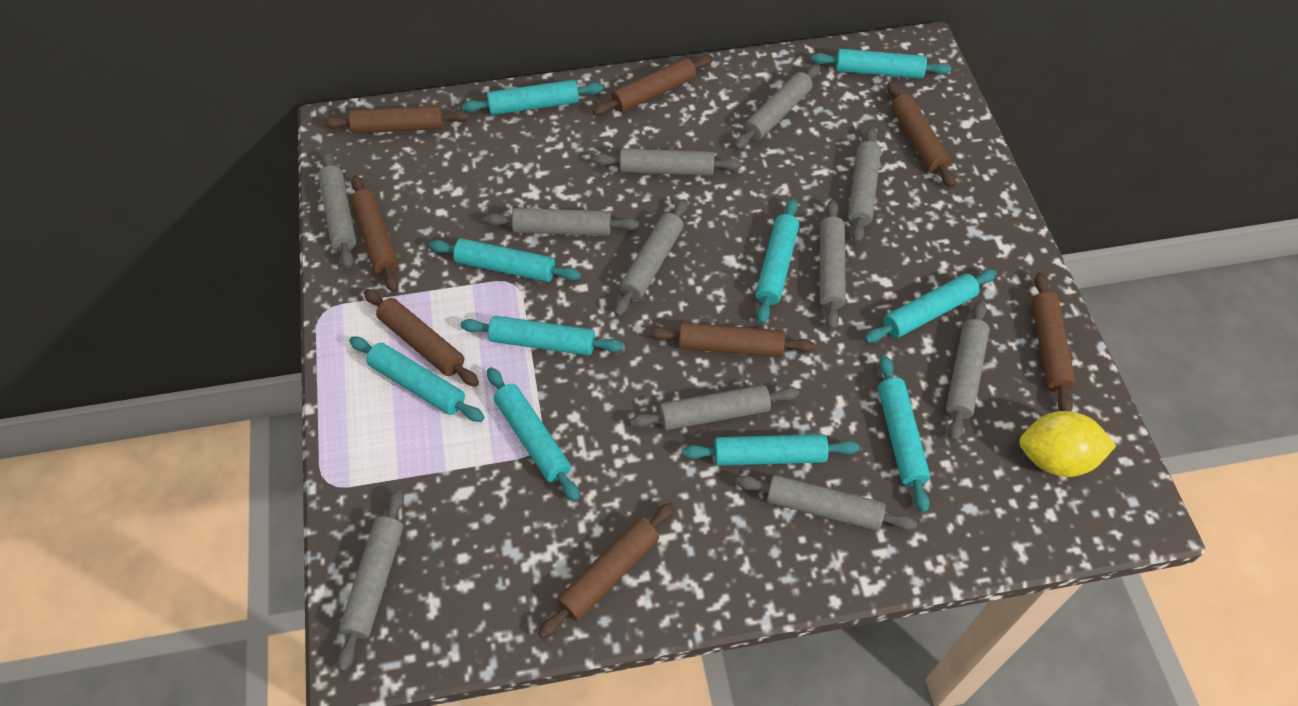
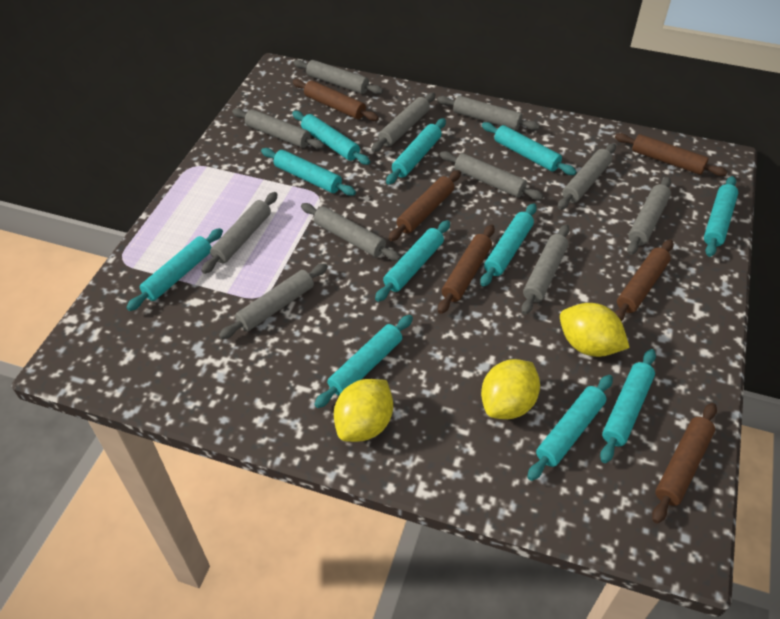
brown rolling pin: [323,106,470,134] [351,175,399,292] [364,289,479,387] [538,503,675,639] [593,55,713,115] [649,322,815,357] [887,82,955,188] [1031,272,1076,411] = 8 -> [293,79,379,121] [388,170,461,241] [438,224,495,314] [614,239,674,321] [615,133,727,176] [652,403,717,524] = 6
turquoise rolling pin: [349,337,484,422] [429,238,581,282] [460,316,624,356] [462,80,603,115] [487,367,580,502] [682,434,860,466] [755,198,799,324] [811,49,951,79] [864,269,997,343] [878,355,930,513] = 10 -> [126,228,223,311] [261,148,356,196] [292,111,370,165] [314,315,413,408] [375,220,450,302] [386,118,446,185] [480,203,537,287] [482,122,576,175] [527,375,613,481] [600,349,656,463] [704,176,738,257] = 11
yellow lemon: [1019,411,1116,477] = 1 -> [334,379,393,442] [481,359,540,419] [560,303,630,357] = 3

